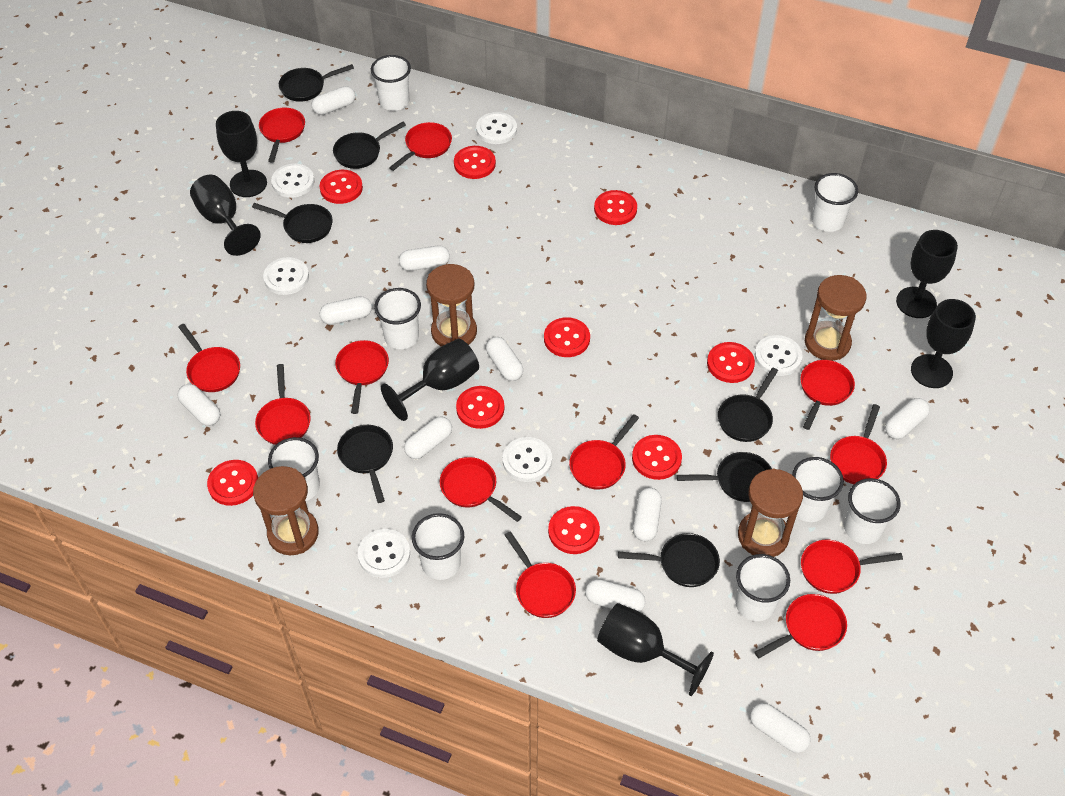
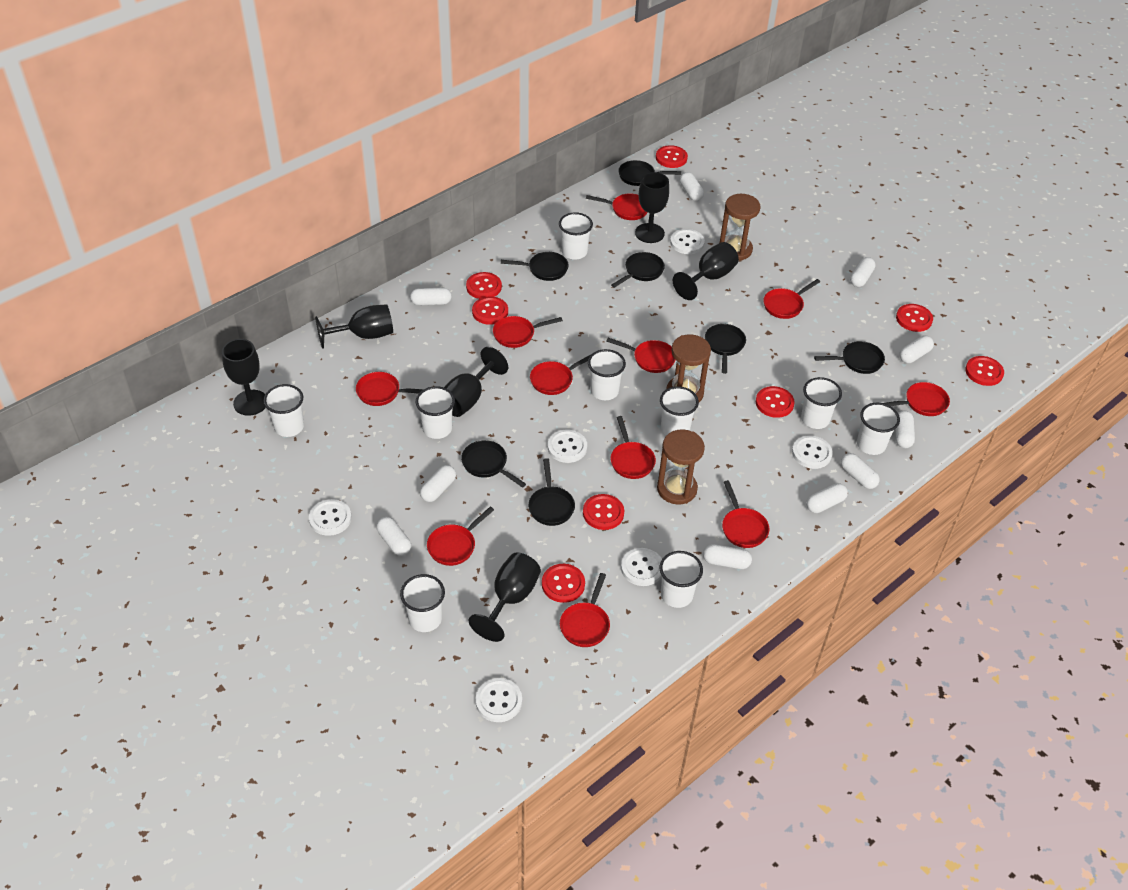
brown hourglass: [253,466,319,555] [426,264,477,347] [738,469,803,557] [805,275,867,361] = 4 -> [657,429,705,505] [667,334,711,402] [720,194,760,261] = 3
red button: [207,460,258,506] [320,170,363,204] [454,146,496,179] [456,386,505,429] [544,317,590,357] [548,506,600,554] [594,190,637,225] [632,435,682,480] [707,342,755,383] = 9 -> [466,272,502,299] [472,297,508,325] [542,564,585,603] [583,494,624,530] [656,145,688,168] [756,386,795,418] [896,304,933,332] [965,356,1004,386] = 8
red pan: [178,324,240,392] [255,364,311,445] [259,108,305,162] [335,340,389,414] [389,122,452,171] [440,457,522,522] [505,531,576,618] [569,414,639,490] [755,594,847,658] [800,360,855,430] [801,540,903,594] [830,404,887,484] = 12 -> [356,372,424,406] [427,507,494,566] [493,316,563,348] [530,355,590,395] [560,573,610,647] [586,193,648,220] [606,338,676,373] [611,416,656,479] [722,480,770,548] [763,279,820,319] [884,382,950,416] = 11
white cup: [268,437,320,501] [371,55,411,111] [374,288,421,349] [412,513,464,580] [735,554,790,621] [792,457,844,522] [812,173,858,232] [844,478,900,544] = 8 -> [263,384,304,437] [400,574,445,632] [416,386,455,439] [559,212,593,260] [588,349,626,400] [660,386,699,436] [660,551,703,608] [801,377,842,429] [857,403,900,455] = 9

